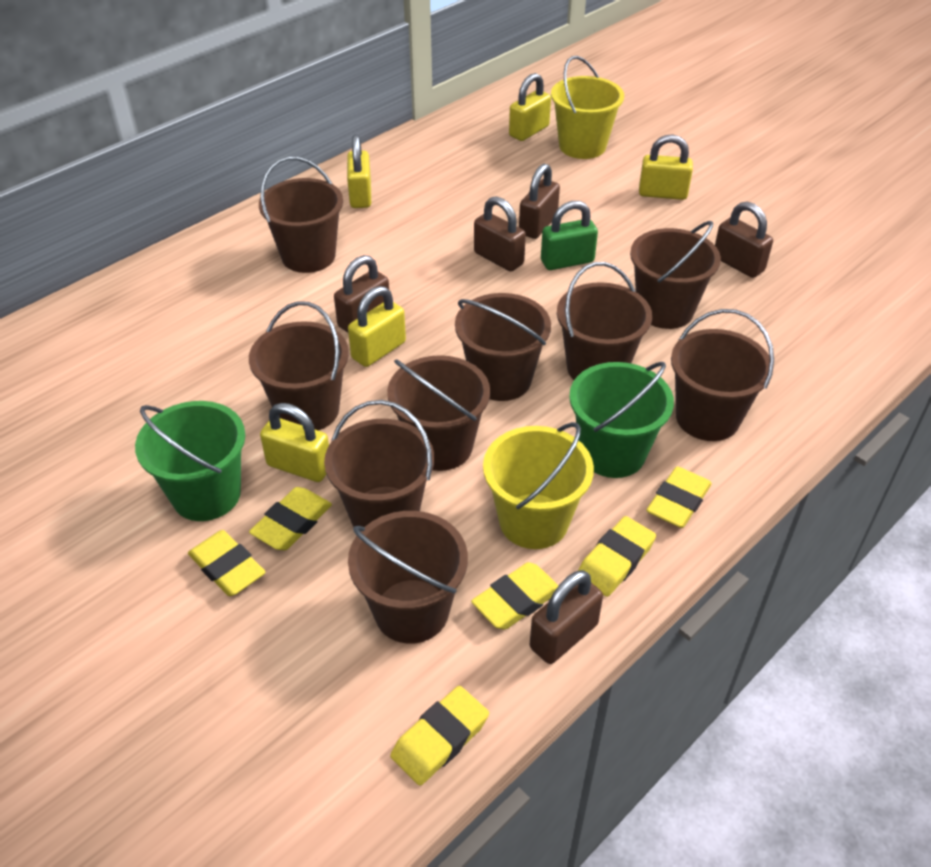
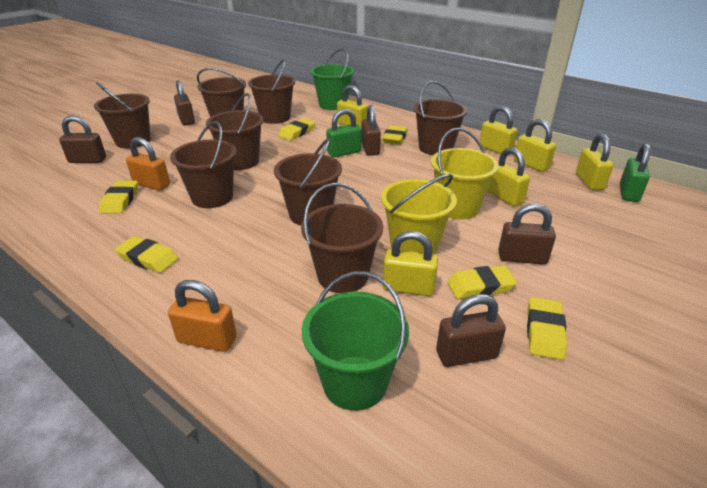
brown bucket: [249,301,349,431] [259,157,343,273] [324,400,434,527] [348,511,468,644] [387,355,490,471] [455,293,551,401] [557,262,652,380] [630,221,721,329] [671,309,774,441] = 9 -> [94,82,151,148] [170,121,237,208] [197,68,246,117] [206,93,263,170] [248,59,295,124] [274,138,342,225] [301,183,383,293] [414,81,468,155] = 8
green padlock: [541,201,598,270] = 1 -> [326,109,362,157] [620,143,651,202] = 2
orange padlock: none = 0 -> [126,137,170,191] [168,280,237,352] = 2
yellow padlock: [260,403,329,482] [347,135,371,208] [348,286,406,367] [509,73,551,141] [639,134,693,200] = 5 -> [337,85,367,127] [383,231,438,296] [480,106,517,154] [487,147,530,206] [514,119,556,172] [576,134,613,190] = 6

